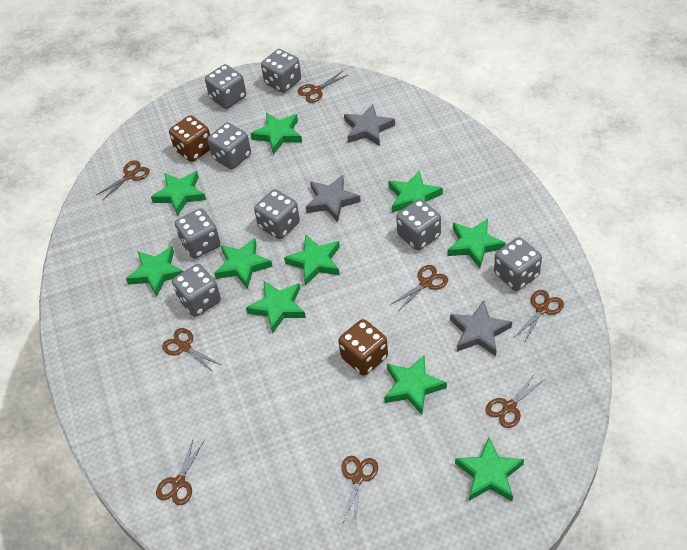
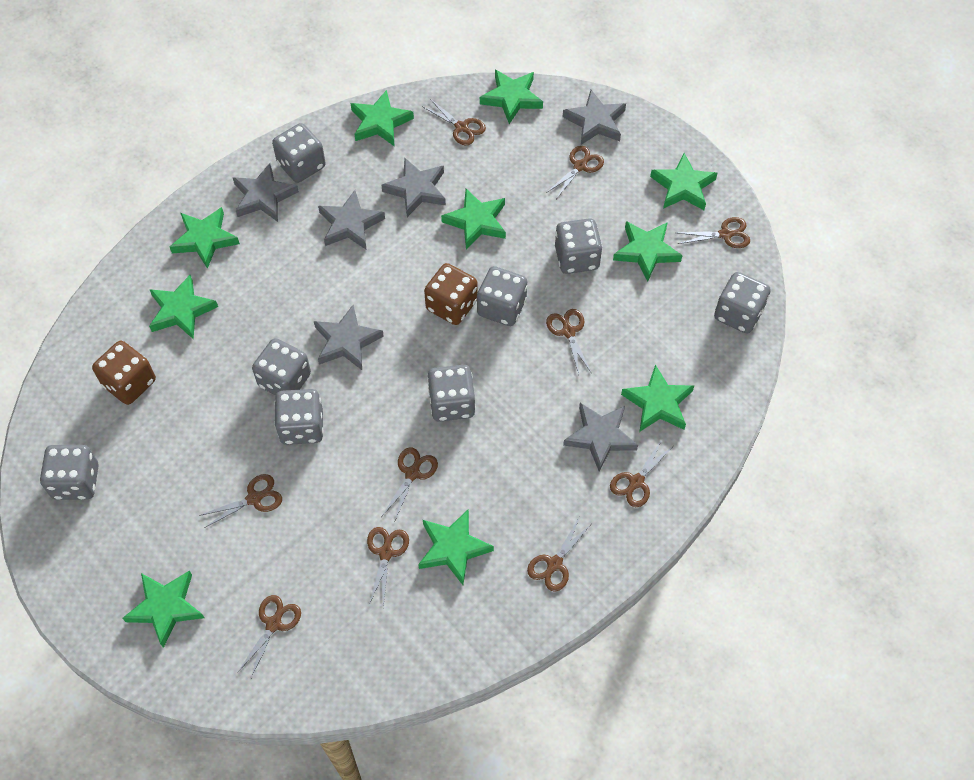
brown scissors: [96,160,150,200] [156,440,204,505] [162,328,221,373] [297,71,348,103] [341,456,378,525] [390,265,448,310] [486,372,545,428] [515,290,564,343] = 8 -> [199,474,282,528] [237,595,301,680] [367,527,409,608] [382,448,438,523] [422,99,486,145] [527,518,592,592] [546,146,604,199] [546,309,592,374] [610,440,673,507] [678,217,750,248] = 10
grey star: [306,175,361,222] [344,104,395,146] [450,300,512,356] = 3 -> [233,163,299,222] [314,305,384,370] [318,190,385,249] [381,158,446,217] [563,90,626,145] [563,403,638,472] = 6

